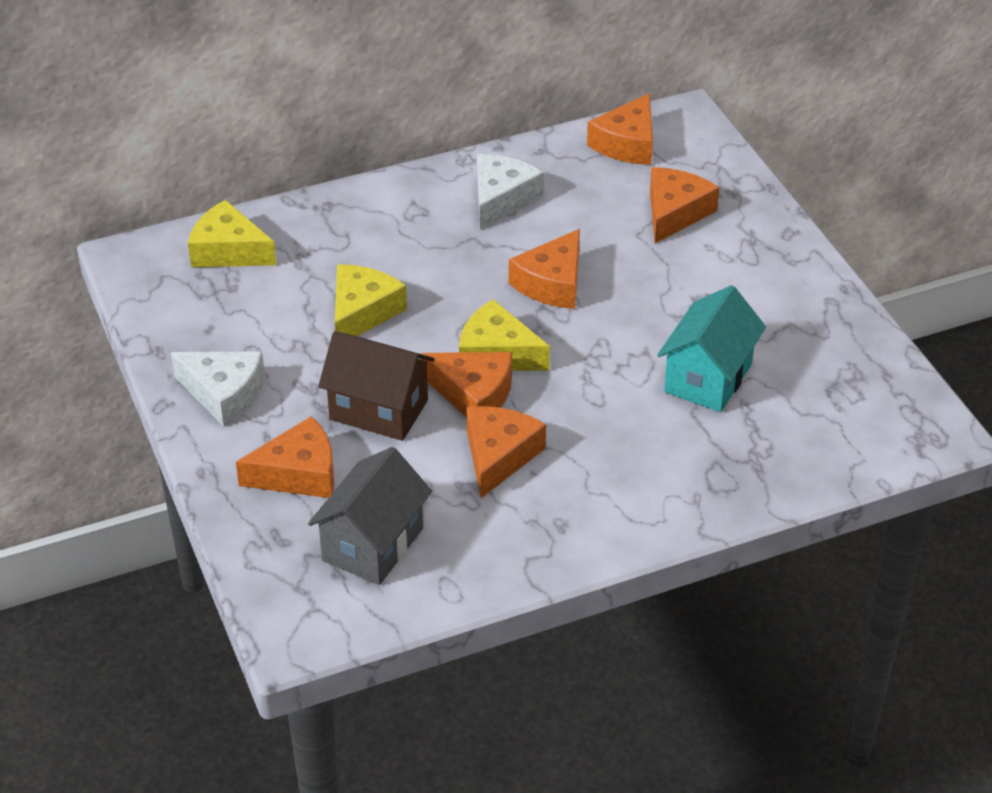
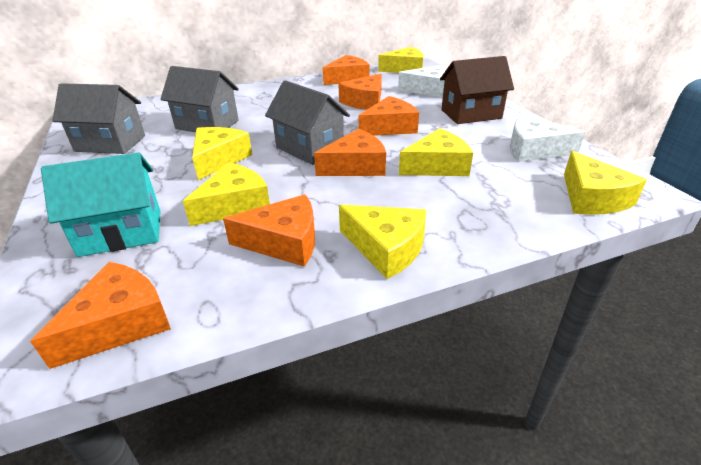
grey house: [308,447,432,585] = 1 -> [52,83,145,154] [160,66,239,132] [265,80,350,165] = 3
yellow cheese: [188,200,276,267] [335,264,407,336] [459,299,550,371] = 3 -> [183,162,270,226] [192,127,252,180] [339,205,427,279] [378,47,424,73] [399,128,473,176] [564,151,647,215] = 6

